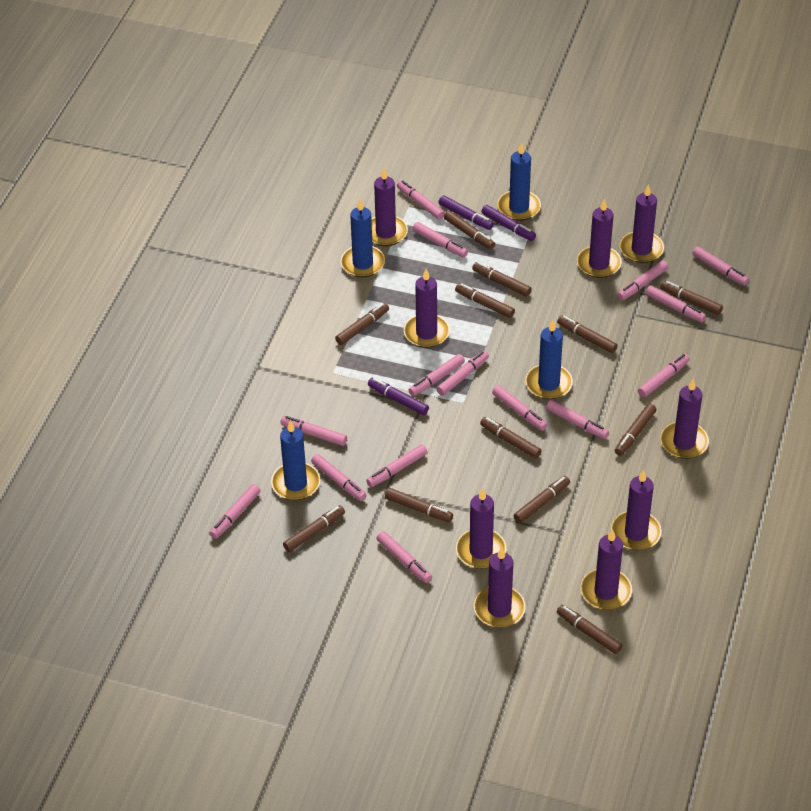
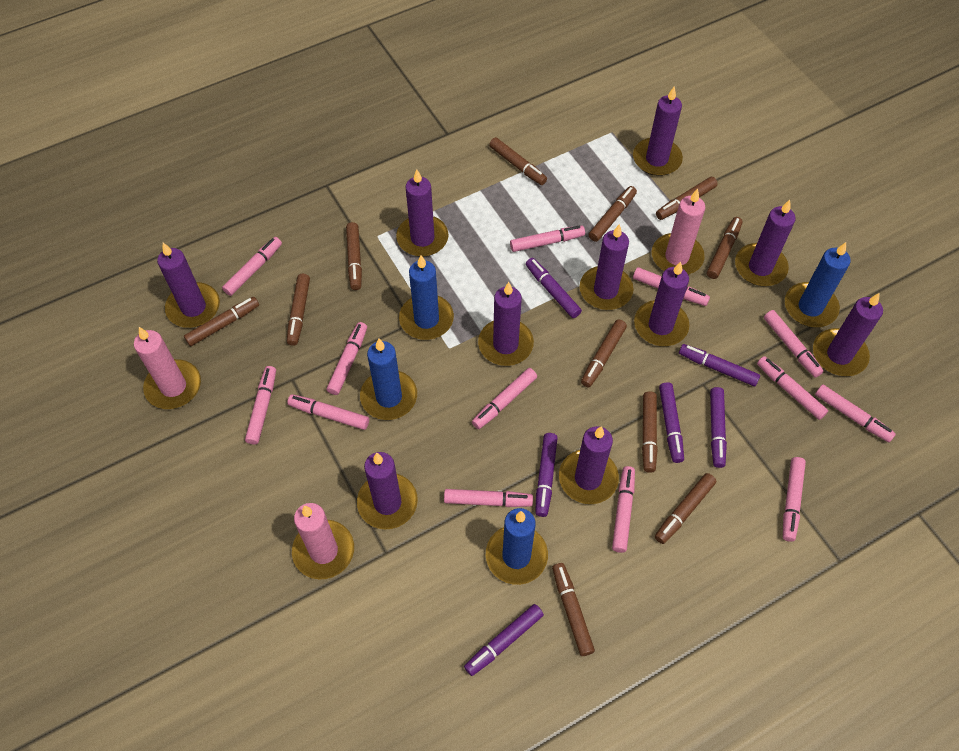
brown marker: [283,505,345,552] [335,303,389,345] [385,488,453,522] [444,211,495,249] [455,283,515,318] [472,262,532,297] [480,417,541,459] [513,476,570,523] [557,315,617,353] [557,605,623,654] [615,404,656,456] [660,281,723,315] = 12 -> [184,297,259,346] [287,274,310,346] [346,222,362,290] [489,137,547,185] [552,563,595,656] [581,320,627,387] [589,186,637,242] [642,392,658,473] [655,473,716,544] [656,177,718,220] [707,217,743,279] = 11
pink candle: none = 0 -> [134,327,201,409] [292,503,354,580] [652,189,705,275] = 3
pink marker: [209,484,261,539] [281,416,347,446] [311,454,367,501] [366,444,428,487] [376,531,432,583] [397,180,445,220] [409,354,465,396] [413,222,468,258] [436,351,489,396] [492,385,548,431] [546,400,609,439] [617,260,668,300] [638,354,690,397] [646,285,706,323] [692,247,749,286] = 15 -> [222,237,282,296] [245,366,276,445] [287,394,369,430] [327,322,367,395] [444,489,533,507] [472,368,537,429] [510,226,585,252] [612,466,635,553] [633,267,710,306] [757,356,828,420] [764,310,823,377] [783,457,806,542] [815,384,896,442] = 13
purple candle: [371,169,408,246] [404,269,450,348] [456,488,507,569] [474,547,526,628] [577,199,622,278] [581,529,632,610] [611,470,662,550] [620,184,664,263] [660,379,709,459] = 9 -> [157,243,220,328] [357,452,418,529] [396,170,449,257] [478,282,534,366] [559,426,619,504] [580,224,633,310] [633,87,683,176] [634,262,689,346] [735,200,796,286] [813,293,883,376] = 10
purple marker: [368,378,429,415] [439,195,494,230] [481,205,536,241] = 3 -> [464,604,544,676] [526,258,582,318] [535,433,558,517] [659,382,684,463] [679,344,760,386] [710,387,727,468] = 6

